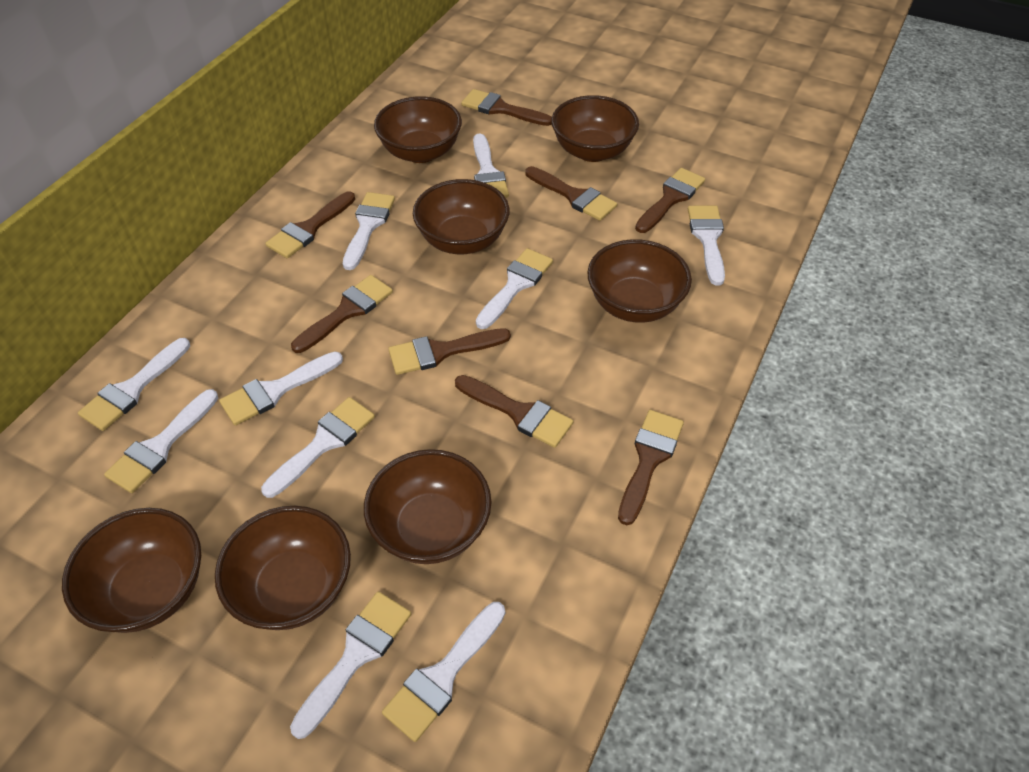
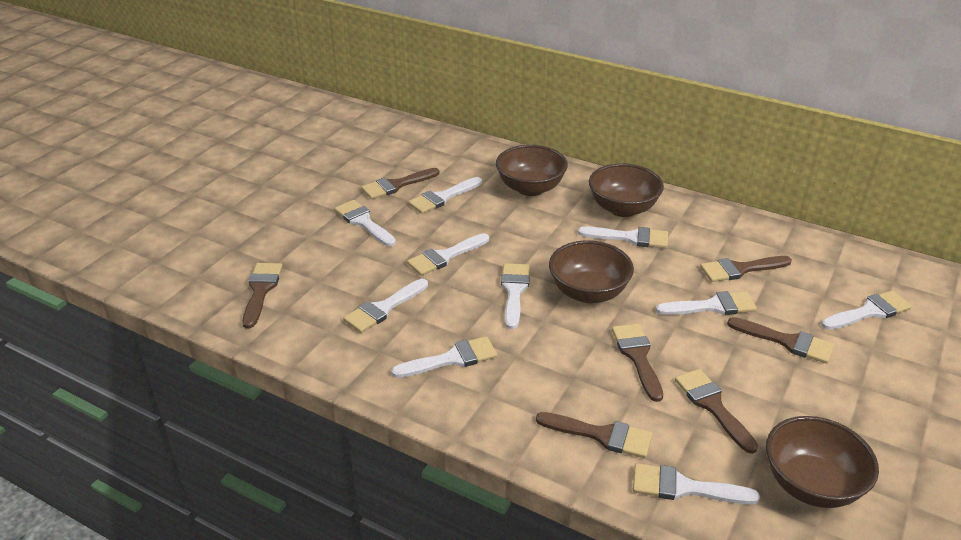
brown bowl: [62,508,201,633] [215,506,351,630] [364,449,491,564] [374,96,462,163] [413,179,509,254] [552,95,639,162] [587,239,692,323] = 7 -> [496,145,568,196] [549,240,634,303] [589,163,664,217] [766,416,879,508] = 4
brown brush: [265,191,355,258] [291,275,393,353] [388,328,511,375] [455,375,573,448] [461,89,552,126] [526,166,617,221] [618,410,684,525] [635,168,705,233] = 8 -> [242,263,282,329] [361,168,439,199] [536,412,652,458] [612,324,663,402] [675,369,758,454] [700,256,792,282] [727,317,835,364] = 7

